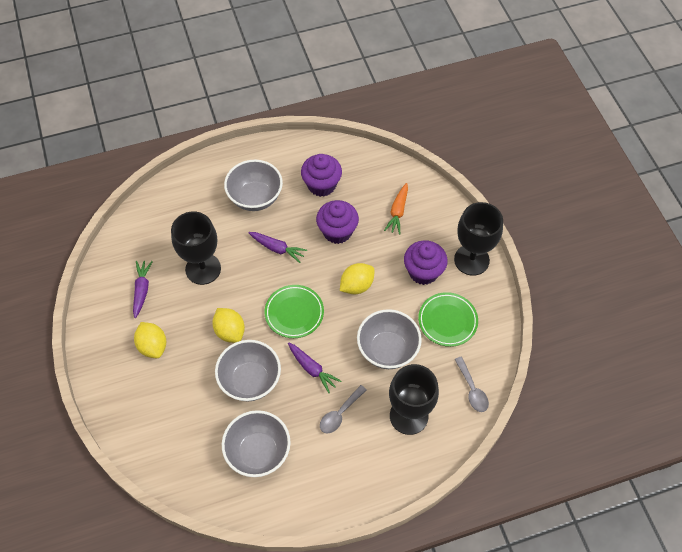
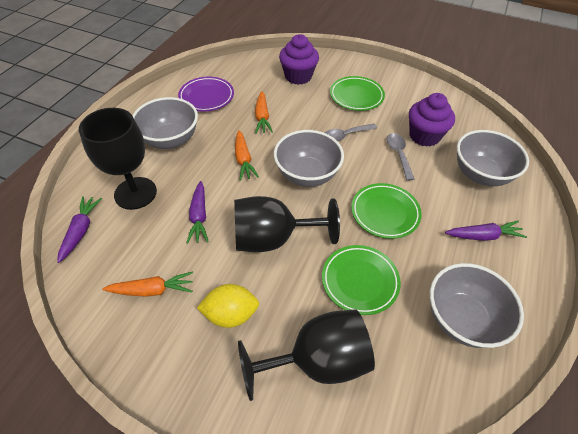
green plate: [264,285,324,338] [418,292,478,347] = 2 -> [322,245,401,315] [330,76,385,111] [351,183,422,239] = 3
orange carrot: [384,183,408,235] = 1 -> [102,271,193,297] [235,130,259,181] [255,91,273,133] = 3
purple cupcake: [301,154,342,197] [316,200,359,244] [404,240,448,285] = 3 -> [279,34,319,85] [409,93,455,147] = 2
purple plate: none = 0 -> [178,76,234,112] = 1
yellow lemon: [134,322,166,358] [212,308,245,343] [340,263,375,294] = 3 -> [197,284,259,328] = 1

